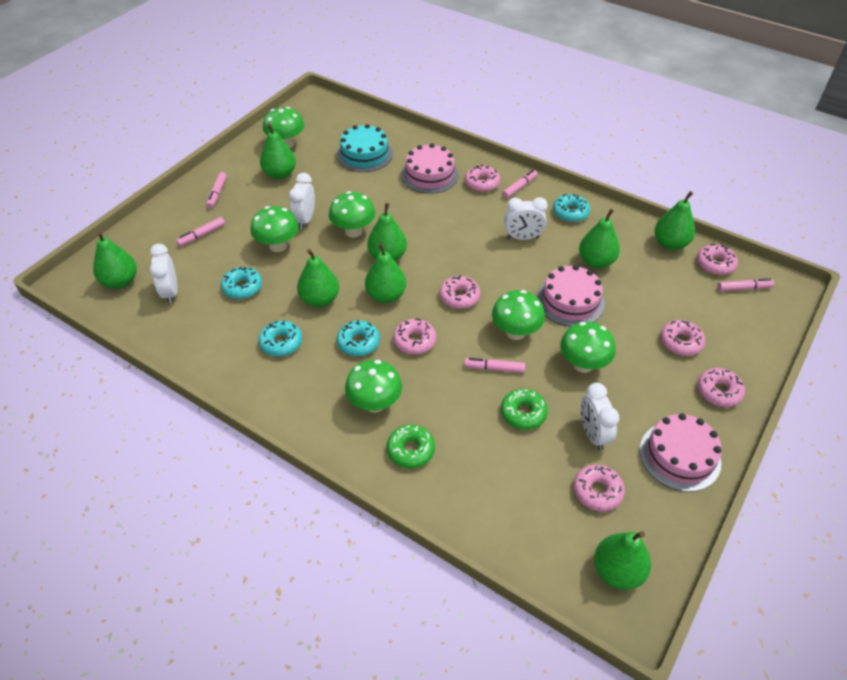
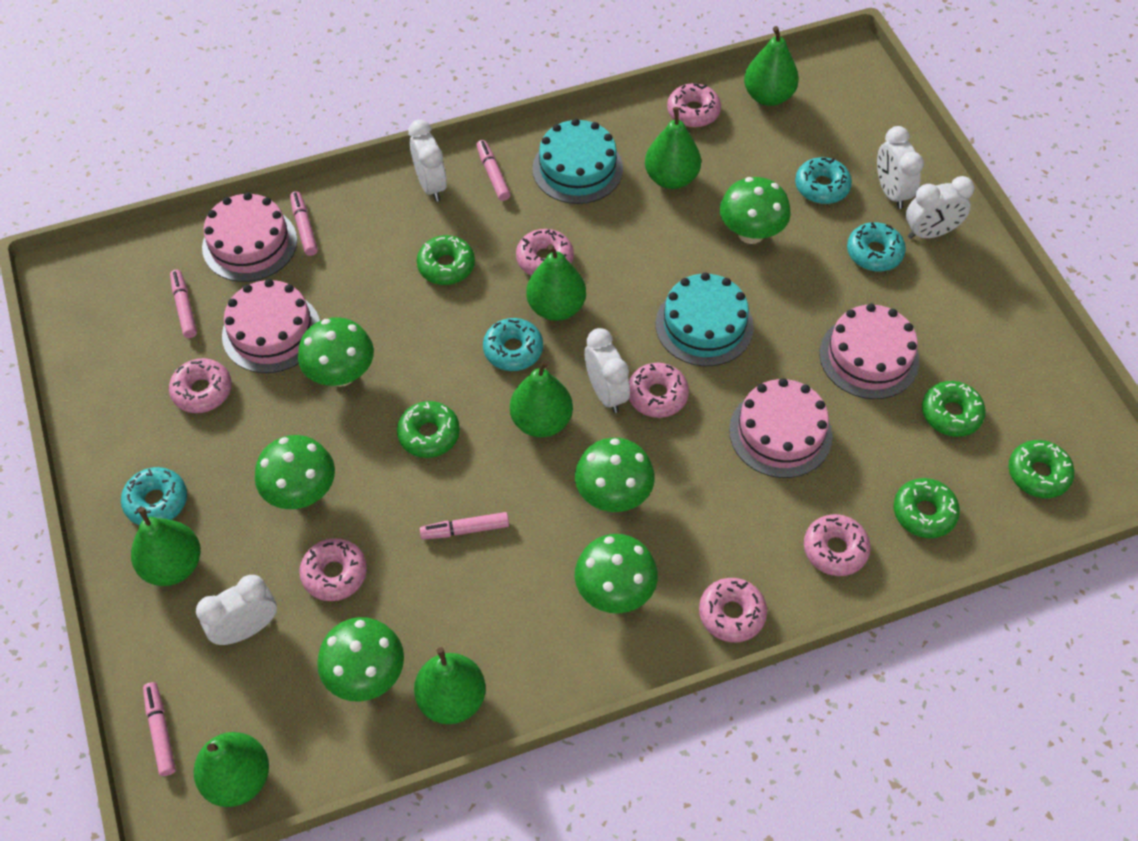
green donut: [387,425,435,468] [501,389,548,430] = 2 -> [397,401,460,458] [417,235,475,285] [894,478,960,538] [922,381,986,437] [1009,440,1075,498] = 5
green pear: [93,231,137,289] [260,123,296,179] [297,249,339,307] [365,243,406,303] [367,203,407,261] [579,209,620,268] [594,531,651,590] [654,191,695,250] = 8 -> [131,507,201,586] [194,732,269,807] [414,647,486,724] [510,360,573,437] [526,244,586,321] [645,107,701,189] [744,26,799,106] = 7
pink cake: [401,143,459,194] [537,265,605,327] [640,413,722,492] = 3 -> [202,192,297,282] [222,279,320,373] [729,378,833,478] [819,304,920,399] = 4
turquoise cake: [337,124,393,172] = 1 -> [532,118,623,204] [655,272,754,366] = 2
white clock: [150,244,178,304] [289,173,315,230] [504,197,548,240] [581,383,619,450] = 4 -> [196,575,277,645] [408,120,447,202] [585,328,630,413] [877,126,924,209] [906,176,974,239] = 5

